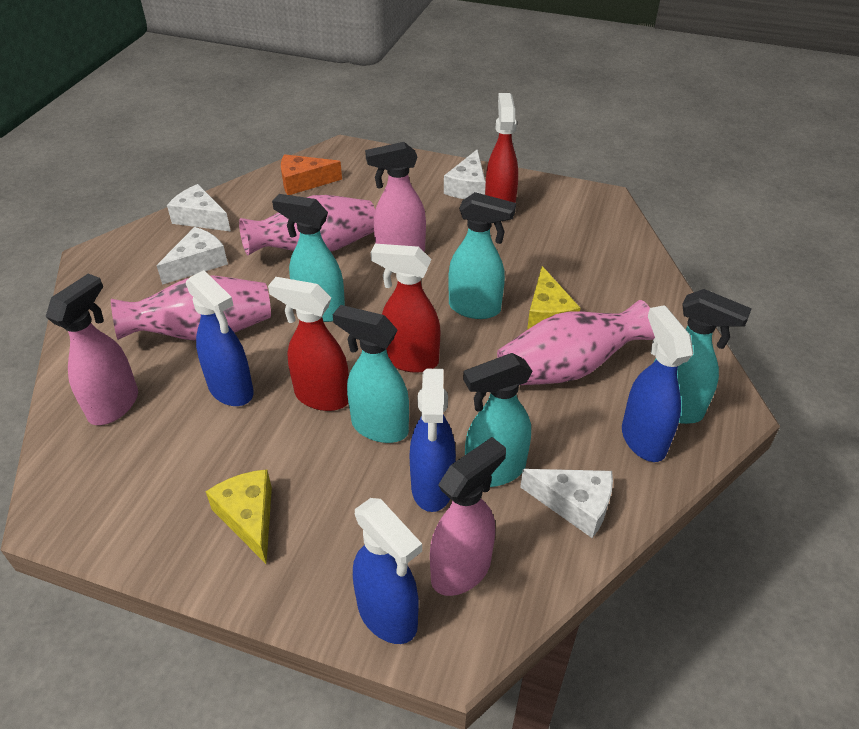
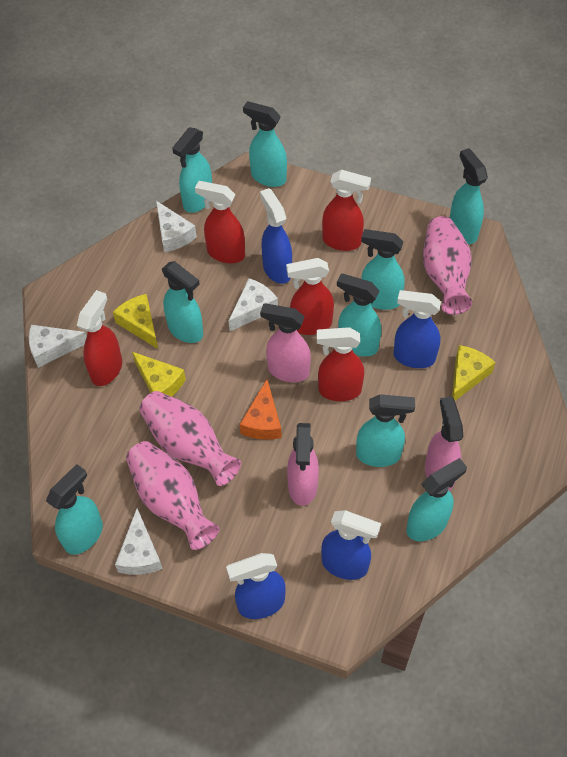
red spray bottle: [268,277,349,411] [371,244,440,373] [485,93,518,203] = 3 -> [77,290,122,386] [195,181,245,263] [286,258,334,335] [317,327,364,401] [322,170,371,251] = 5
turquoise spray bottle: [272,194,345,322] [333,305,409,443] [448,192,516,319] [463,353,532,487] [654,289,752,424] = 5 -> [46,464,103,555] [162,261,203,343] [172,127,212,213] [243,101,287,187] [337,274,381,356] [356,394,415,467] [361,229,405,310] [406,458,467,541] [450,148,488,244] = 9
yellow cheese: [206,469,272,565] [527,266,580,330] = 2 -> [113,294,158,349] [132,352,186,397] [452,345,496,401] = 3

